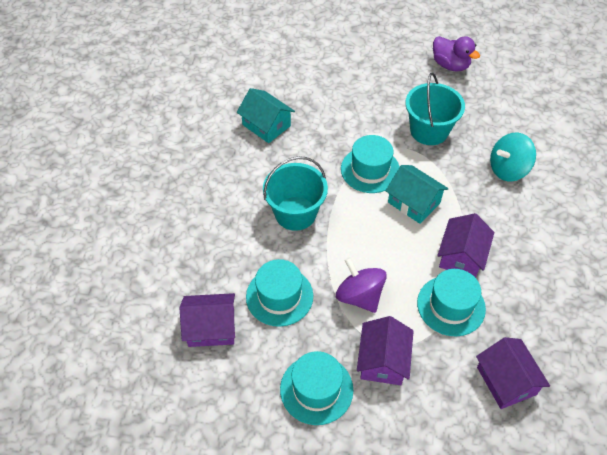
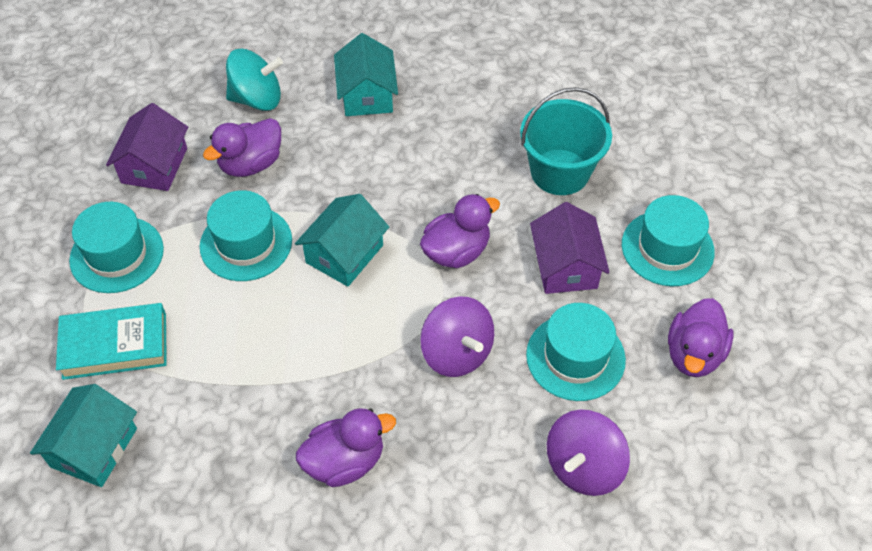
purple duck: [433,36,480,72] = 1 -> [203,118,281,177] [296,408,396,487] [420,194,500,268] [668,298,734,377] = 4
purple house: [179,293,235,347] [357,316,414,385] [437,213,494,278] [476,337,550,409] = 4 -> [106,103,188,191] [530,202,610,294] = 2
purple spinning top: [336,257,387,313] = 1 -> [420,296,494,377] [547,409,630,496] = 2
turquoise book: none = 0 -> [56,303,167,380] = 1
turquoise bucket: [263,156,328,231] [405,73,465,145] = 2 -> [520,87,612,195] = 1
turquoise house: [237,88,295,143] [385,165,449,224] = 2 -> [30,384,137,487] [295,194,389,287] [334,33,398,116] = 3

